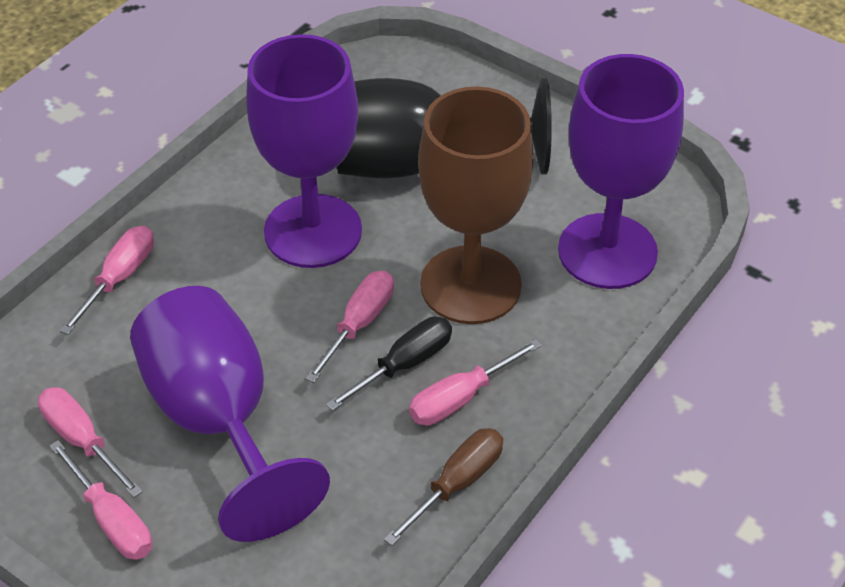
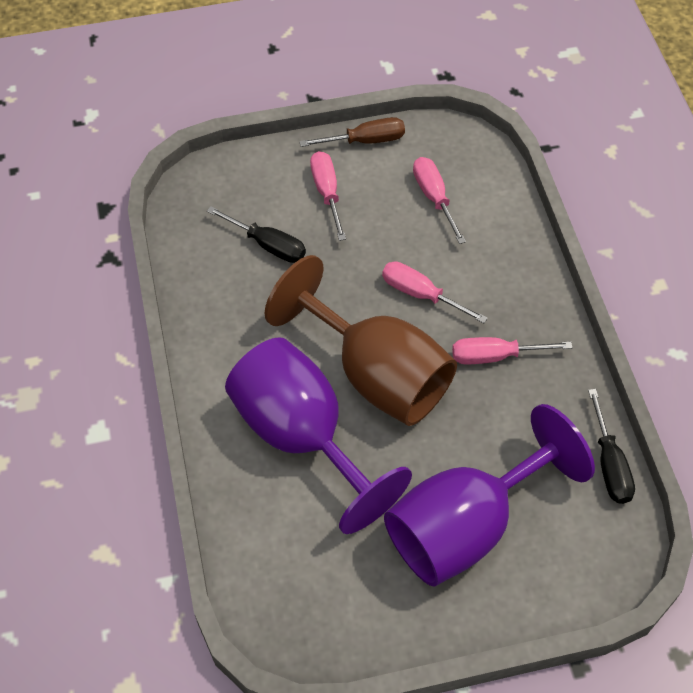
black goblet: [337,78,552,178] = 1 -> none = 0
black screwdriver: [326,317,452,411] = 1 -> [207,206,306,263] [588,389,635,504] = 2
pink screwdriver: [38,387,143,498] [49,440,152,560] [60,226,154,335] [305,271,394,383] [409,339,542,425] = 5 -> [310,151,346,241] [382,261,488,323] [413,157,466,244] [452,337,572,364] = 4
purple goblet: [130,286,330,542] [246,34,362,268] [558,54,684,289] = 3 -> [225,337,412,534] [384,404,595,586] = 2

